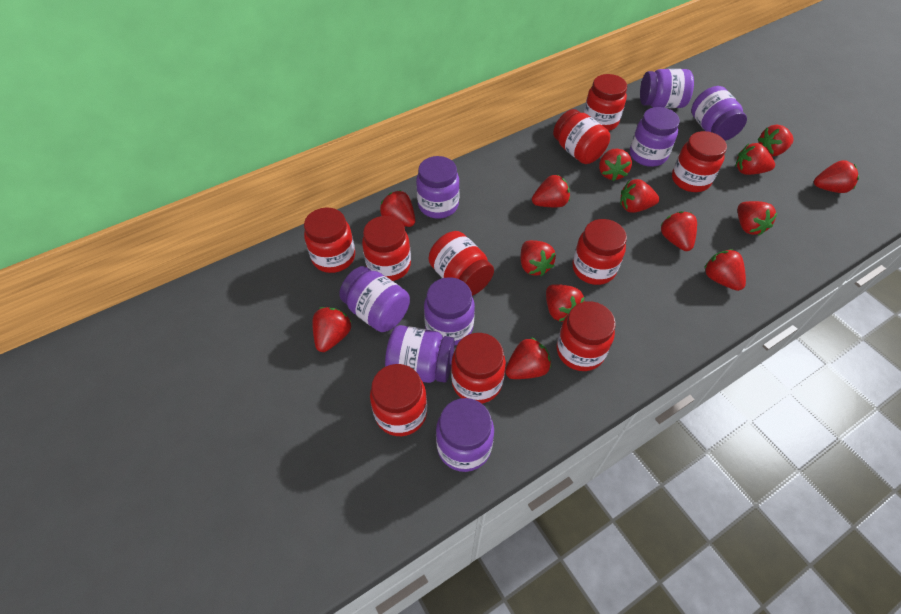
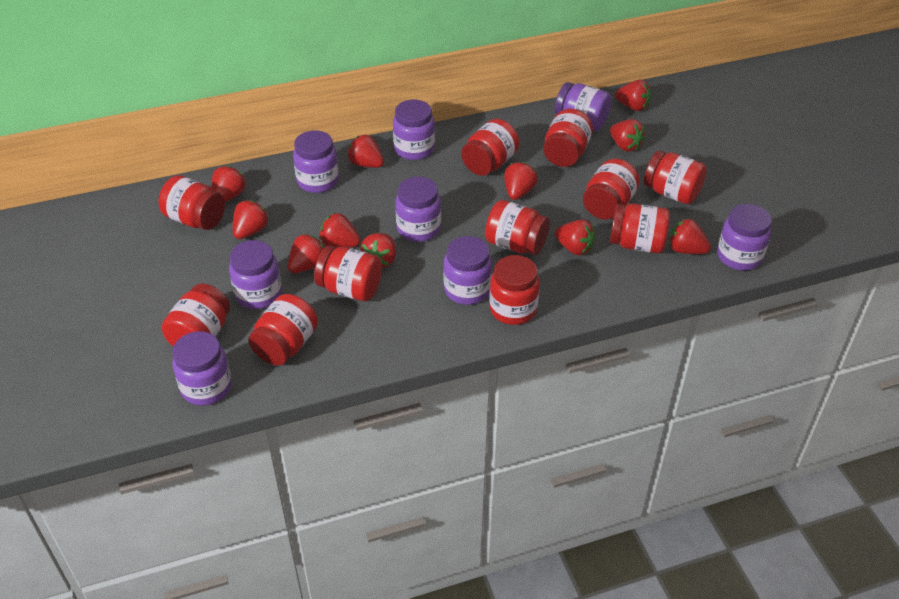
red jar: [304,207,355,273] [362,216,411,281] [370,364,427,436] [429,231,494,296] [451,333,506,404] [553,109,610,164] [557,301,616,371] [572,219,627,285] [584,74,627,131] [672,131,727,192] = 10 -> [159,175,225,230] [162,284,230,347] [248,294,318,366] [314,246,382,301] [461,119,519,176] [485,200,550,255] [489,255,540,325] [543,109,593,167] [583,159,640,220] [610,203,670,253] [644,150,707,204] = 11
red strawberry: [312,307,351,352] [380,190,415,227] [505,337,551,379] [520,240,556,276] [532,175,570,207] [546,284,584,322] [599,149,632,181] [620,179,659,213] [660,211,697,251] [704,249,746,291] [736,143,775,175] [738,201,777,235] [758,125,794,157] [814,160,859,193] = 14 -> [212,166,246,202] [233,200,269,239] [288,234,324,273] [319,213,361,248] [347,135,384,168] [360,233,396,268] [504,162,538,200] [555,219,596,255] [610,119,645,152] [615,80,651,111] [669,219,711,254] = 11

